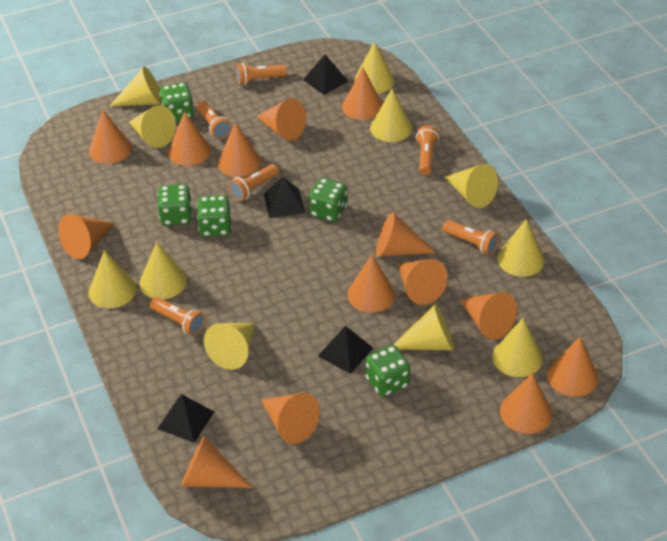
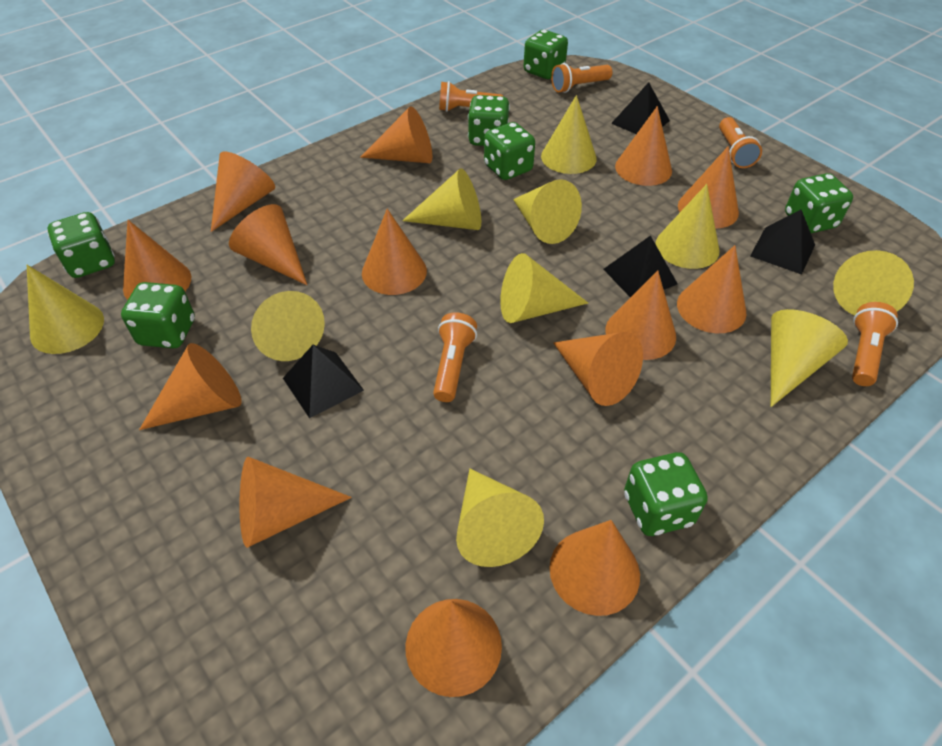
green dice: [157,184,192,226] [160,83,194,121] [197,195,232,237] [309,178,347,222] [366,345,410,397] = 5 -> [47,212,115,278] [121,282,195,349] [468,95,510,146] [484,122,535,180] [524,30,568,79] [624,452,708,536] [785,173,853,233] = 7
orange flashlight: [150,297,206,336] [197,101,232,139] [228,164,279,201] [236,63,287,85] [416,126,439,175] [443,220,499,255] = 6 -> [433,312,477,402] [439,81,503,112] [551,63,612,93] [719,117,762,168] [852,302,898,386] = 5
yellow cone: [89,251,136,308] [110,66,162,106] [129,105,176,148] [139,242,187,299] [204,323,255,370] [354,41,394,94] [370,89,412,142] [393,304,454,350] [445,164,498,208] [492,318,543,377] [497,219,544,277] = 11 -> [27,265,104,354] [251,291,325,361] [402,168,481,230] [456,469,544,567] [500,253,588,323] [513,179,582,244] [541,95,597,174] [656,184,719,269] [771,309,848,407] [833,250,914,315] = 10

